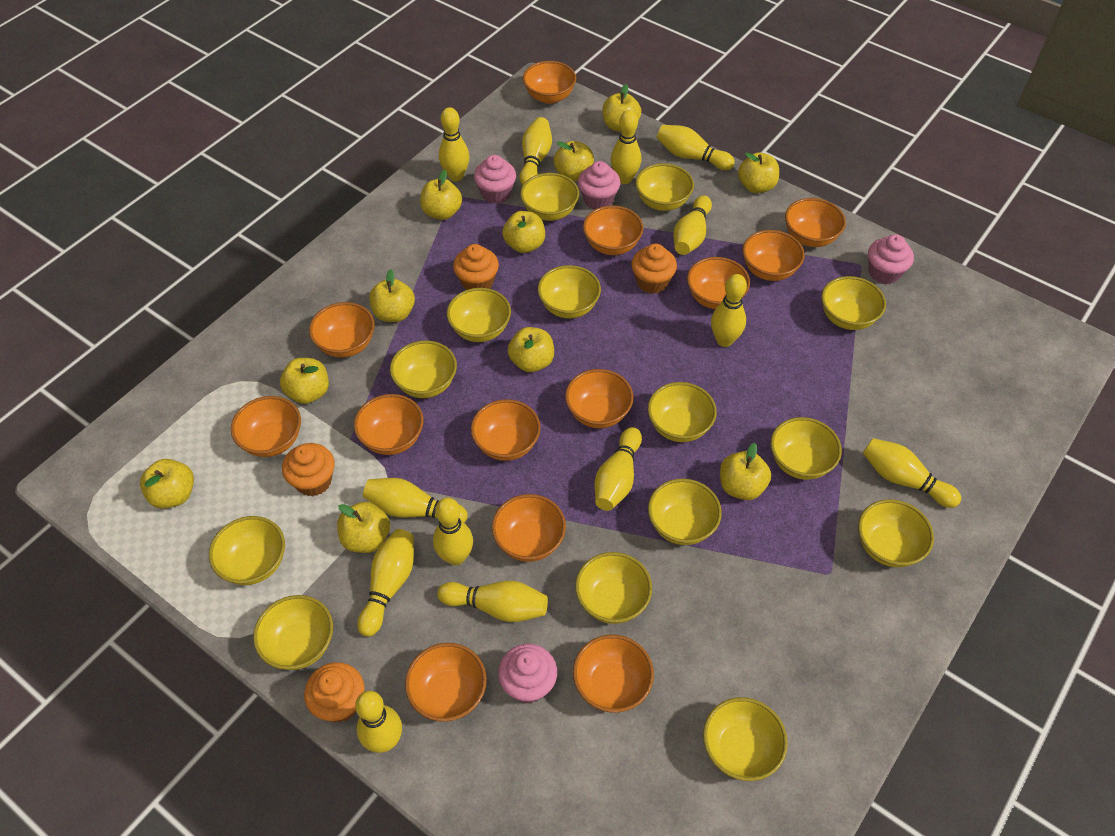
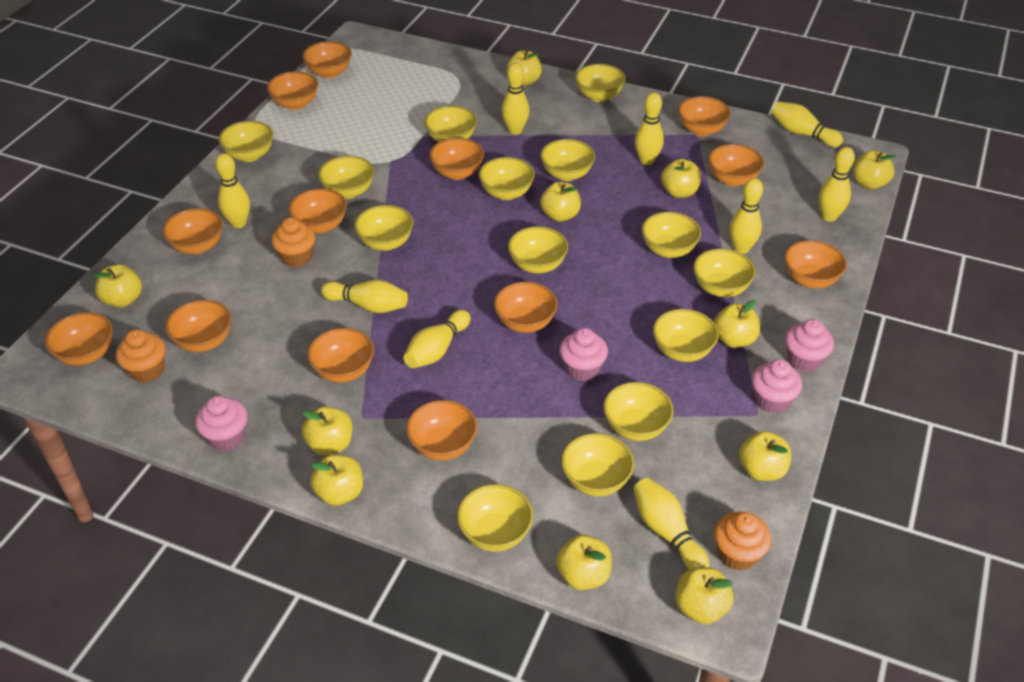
orange cupcake: [282,443,335,496] [304,662,365,723] [453,244,499,290] [631,244,677,294] = 4 -> [116,329,166,383] [271,217,315,267] [714,512,771,571] = 3
yellow bowling pin: [355,691,402,753] [357,529,414,637] [363,478,468,523] [433,498,473,565] [437,581,548,622] [439,107,469,181] [520,117,552,185] [595,427,642,511] [611,110,641,184] [657,125,735,170] [673,196,712,255] [711,274,747,347] [863,438,961,508] = 13 -> [215,153,250,228] [321,280,408,313] [403,310,471,368] [501,63,529,135] [633,478,709,569] [635,92,664,165] [729,178,763,254] [771,101,843,147] [819,147,855,222] = 9

